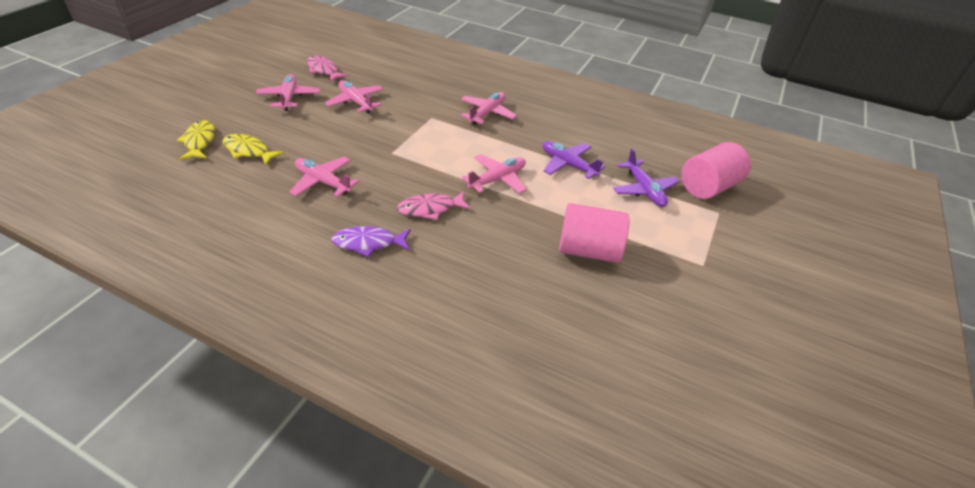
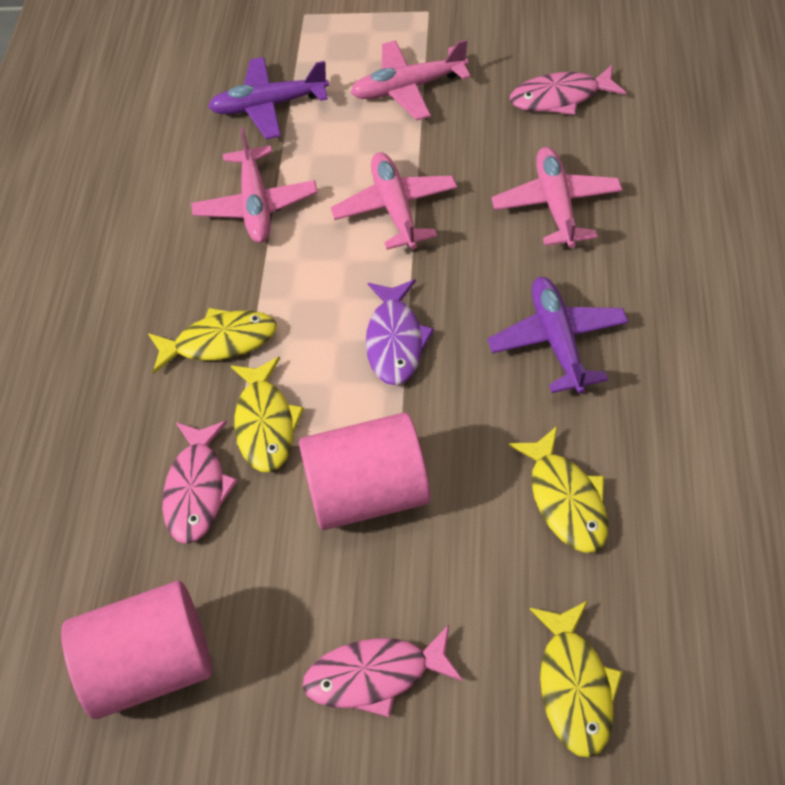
pink fish: [307,56,348,82] [397,191,471,220] = 2 -> [162,421,238,544] [303,625,463,718] [510,65,626,115] = 3
pink plane: [256,74,320,111] [289,157,359,197] [325,80,383,113] [461,92,517,125] [462,154,526,194] = 5 -> [191,127,317,243] [331,152,457,250] [350,39,471,121] [491,147,623,248] = 4
yellow fish: [177,120,215,160] [223,134,284,166] = 2 -> [148,308,277,374] [231,356,304,472] [508,426,608,553] [530,601,623,758] = 4

